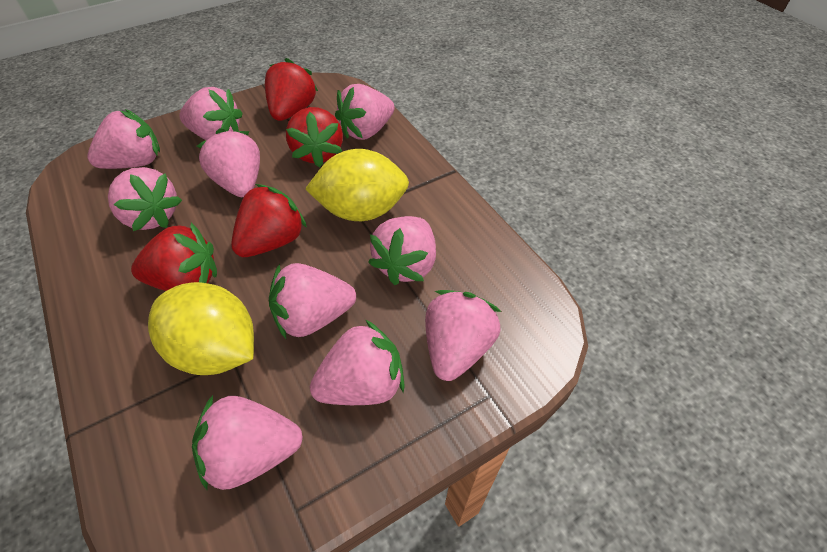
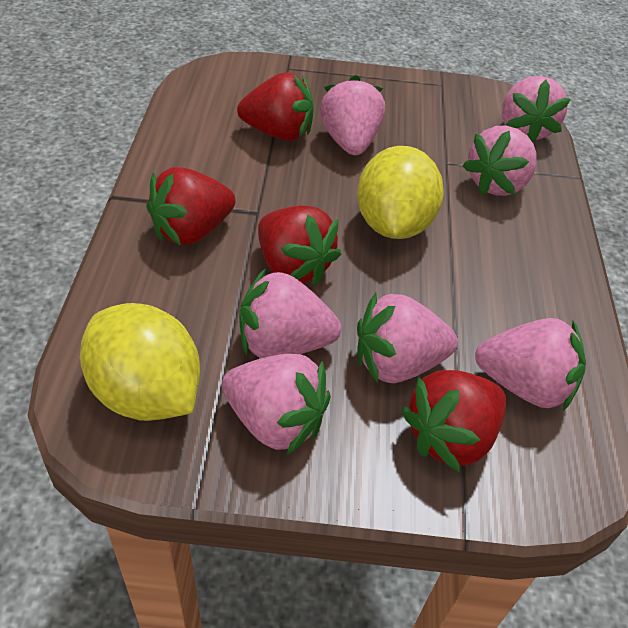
pink strawberry: [87,109,160,169] [108,167,182,231] [179,87,243,140] [192,395,303,490] [197,128,260,197] [269,263,356,339] [310,320,405,405] [335,84,395,140] [368,216,436,285] [425,290,501,381] = 10 -> [222,354,331,456] [239,268,341,358] [320,75,385,155] [357,293,458,383] [463,126,537,196] [475,318,586,411] [502,76,570,143] = 7

